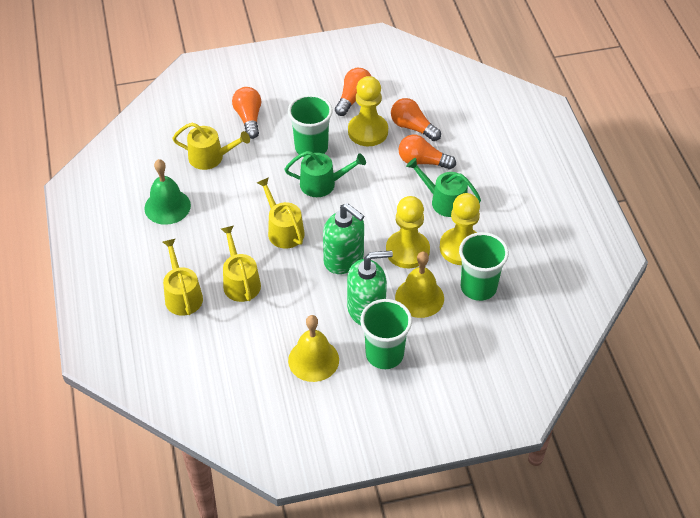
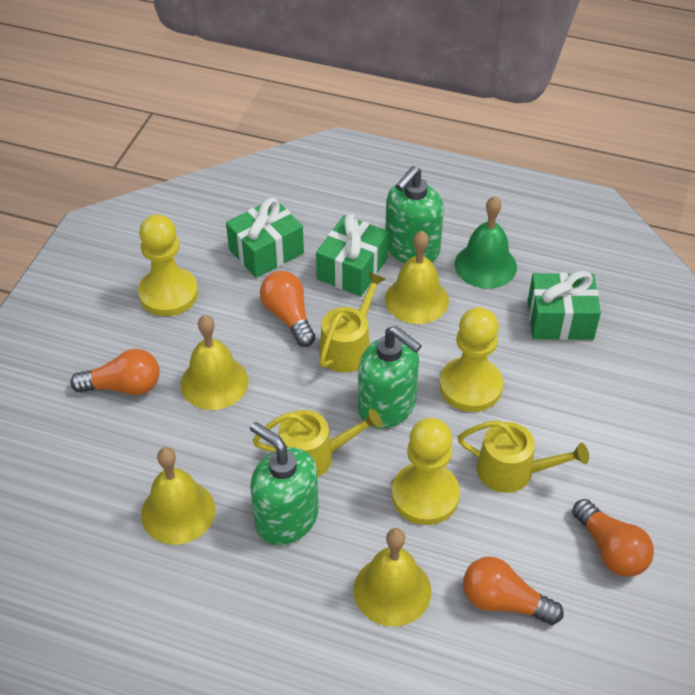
green cup: [288,94,333,157] [360,299,412,369] [459,232,509,301] = 3 -> none = 0
green gift: none = 0 -> [226,198,304,278] [316,214,389,296] [528,271,601,340] = 3
green soap dispenser: [323,203,364,274] [347,250,393,325] = 2 -> [250,422,319,545] [358,326,422,429] [385,166,444,263] = 3
green watering can: [284,151,366,197] [406,158,481,217] = 2 -> none = 0
yellow bell: [288,315,339,382] [395,252,444,318] = 2 -> [141,447,215,544] [181,315,249,410] [354,528,431,627] [385,231,449,324] = 4
yellow watering can: [163,238,203,316] [172,123,250,170] [221,226,261,302] [257,177,305,249] = 4 -> [253,409,382,477] [319,272,385,373] [458,421,589,493] = 3

